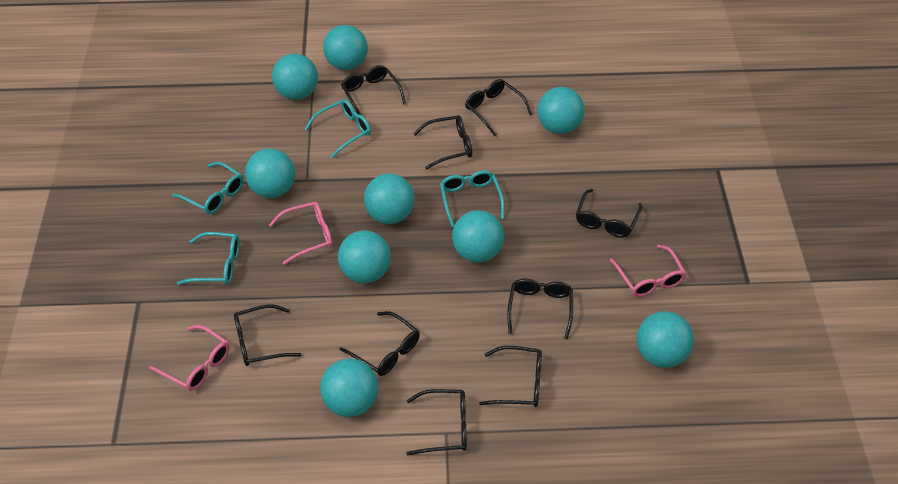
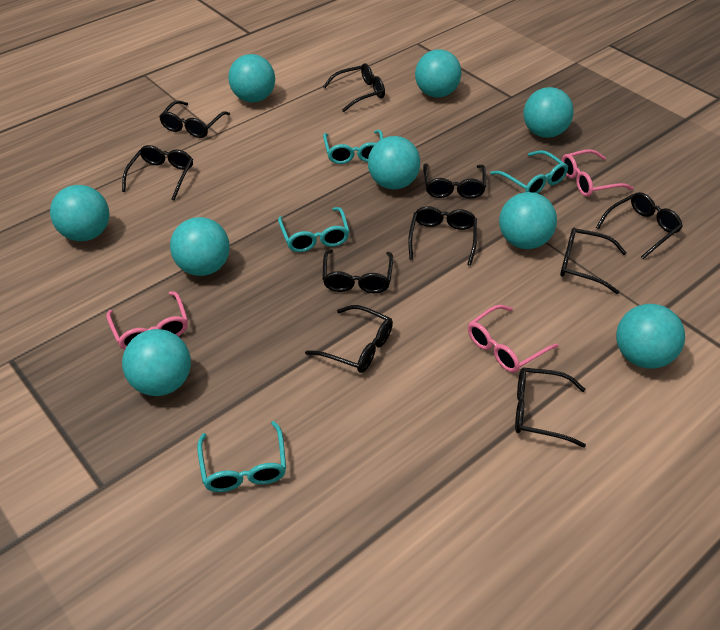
black glasses: [234,304,302,366] [340,311,420,376] [341,65,406,115] [406,389,467,456] [414,115,472,169] [465,79,532,136] [479,346,542,407] [507,279,573,340] [576,189,642,237] = 9 -> [122,145,193,200] [159,100,230,138] [305,305,393,373] [322,249,393,293] [323,63,385,112] [408,206,477,266] [423,163,486,199] [515,368,586,448] [560,228,627,294] [596,192,683,259] = 10

